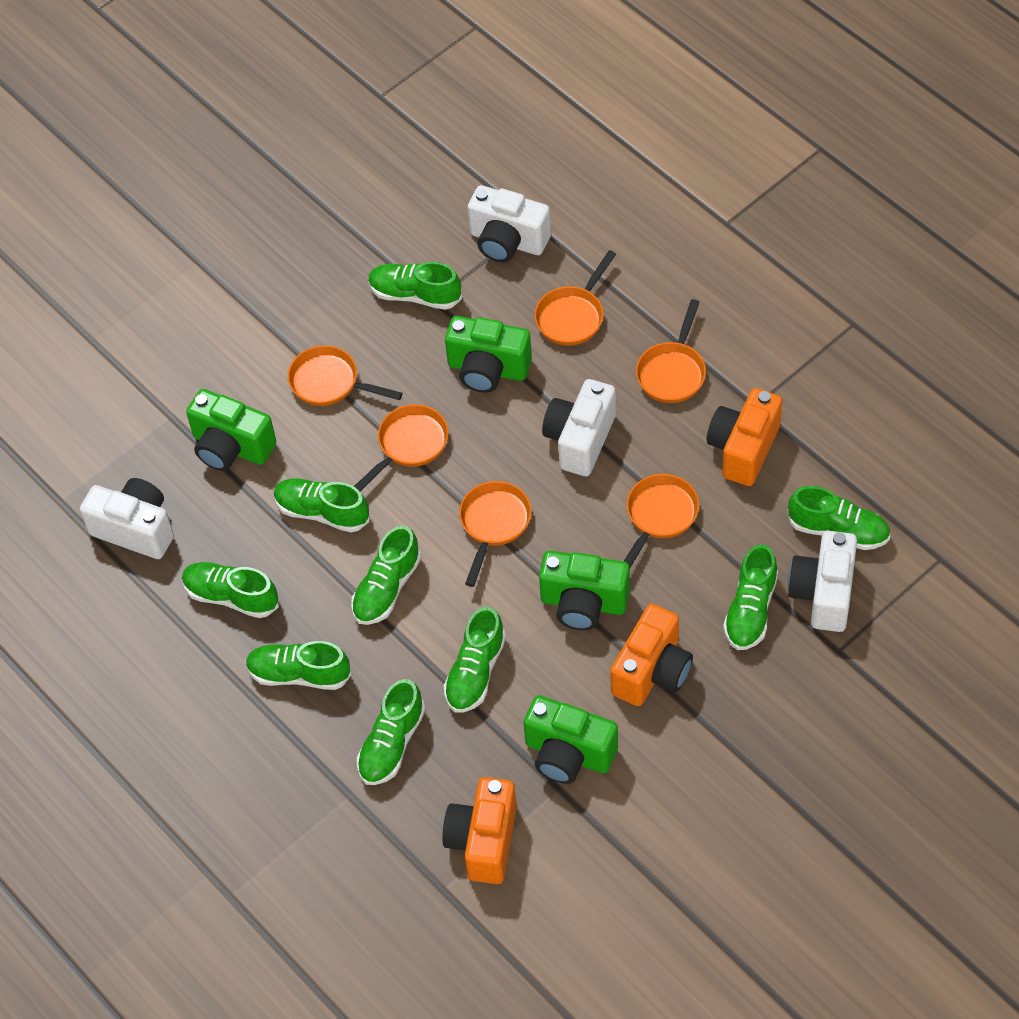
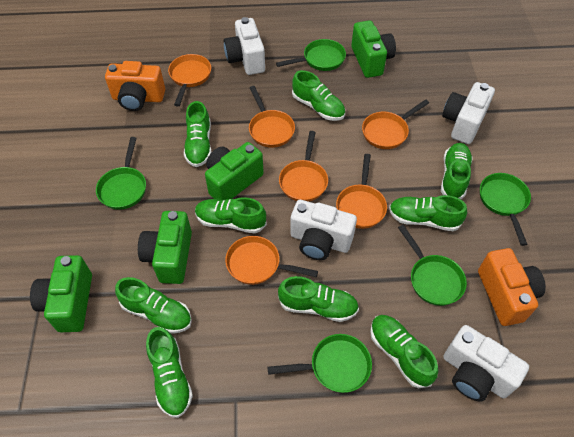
green pan: none = 0 -> [96,137,146,210] [268,334,372,393] [276,39,346,71] [398,225,467,306] [480,173,531,246] = 5
orange camera: [443,777,517,884] [610,604,693,706] [707,388,782,486] = 3 -> [105,61,165,111] [478,248,546,326] = 2

